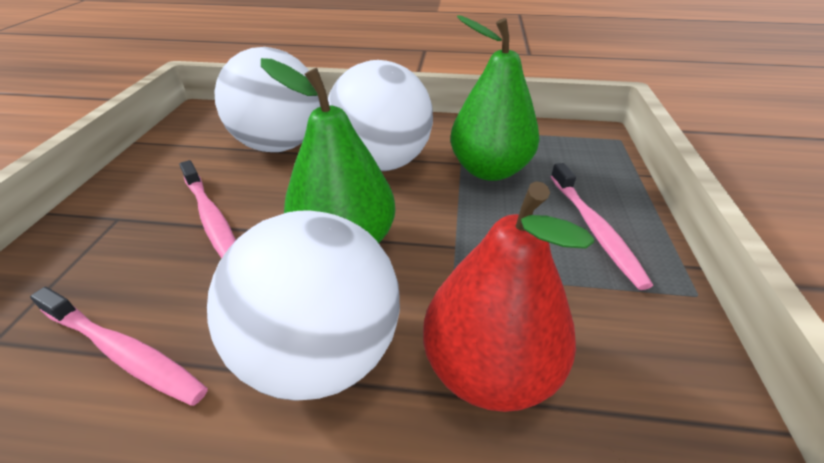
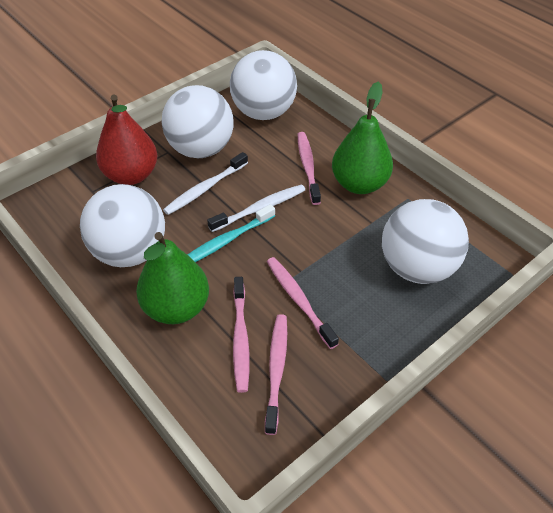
pink toothbrush: [30,287,208,406] [179,160,236,258] [550,163,653,290] = 3 -> [233,277,250,393] [265,314,287,435] [267,257,339,349] [298,132,321,205] = 4
turquoise toothbrush: none = 0 -> [188,204,275,262] = 1
white ball: [207,211,400,401] [214,47,321,152] [328,60,433,171] = 3 -> [80,184,165,267] [162,85,234,158] [230,50,297,120] [382,199,469,284] = 4
white toothbrush: none = 0 -> [163,152,248,215] [207,184,305,232] = 2

